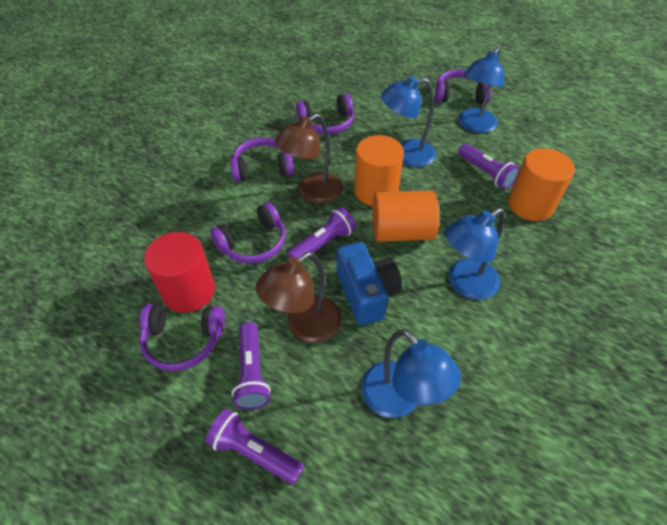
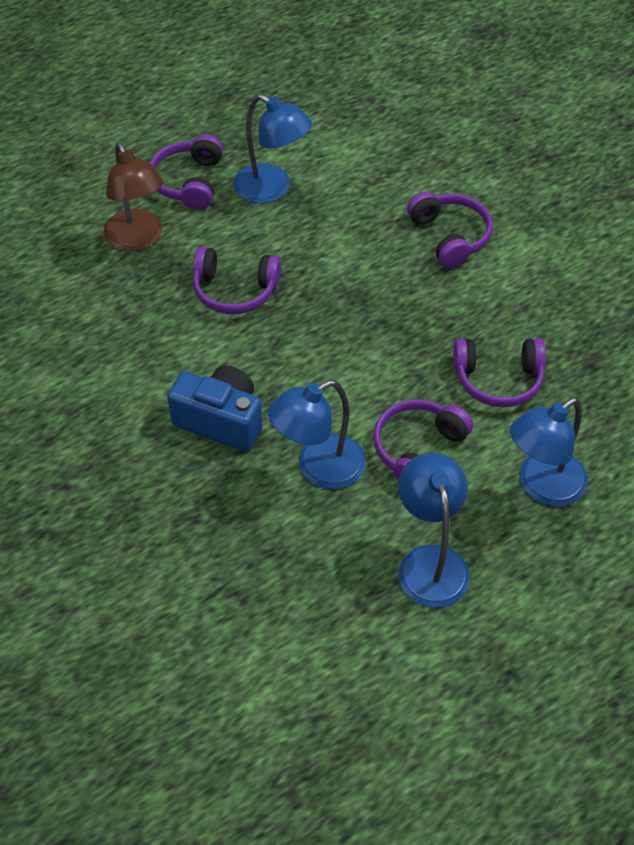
brown lamp: [256,252,342,343] [275,113,343,203] = 2 -> [104,142,163,252] = 1
orange cylinder: [354,135,404,206] [372,190,439,242] [508,148,575,221] = 3 -> none = 0
purple flashlight: [205,409,304,484] [232,322,271,410] [287,207,356,258] [458,144,520,190] = 4 -> none = 0
red cylinder: [144,232,215,313] = 1 -> none = 0

